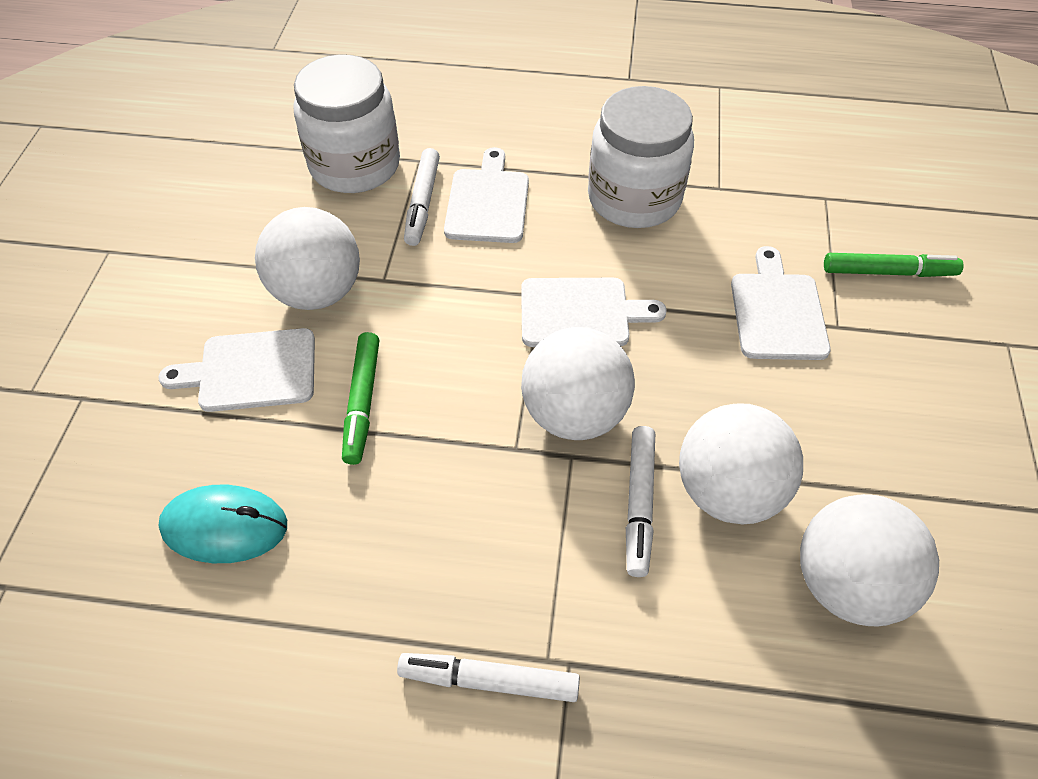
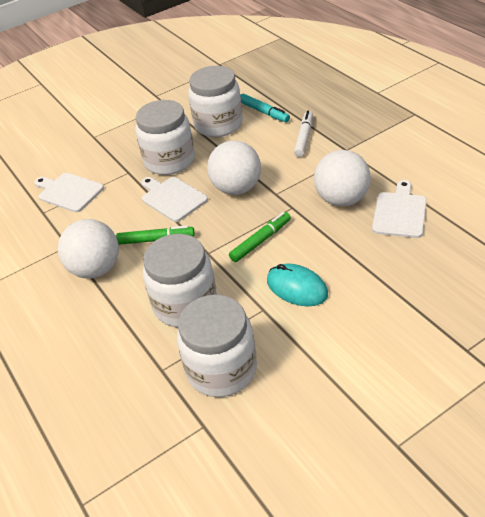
turquoise marker: none = 0 -> [240,94,290,122] = 1
white ball: [255,207,360,310] [521,327,635,440] [679,403,803,525] [800,494,939,626] = 4 -> [58,219,119,278] [207,140,261,195] [314,150,371,207] = 3
white cutting board: [159,328,315,412] [444,147,529,243] [521,278,667,347] [731,246,831,360] = 4 -> [34,173,104,212] [141,177,208,222] [372,180,427,238] = 3
white jar: [294,54,400,193] [588,86,694,228] = 2 -> [135,100,195,175] [143,234,217,327] [177,295,257,397] [188,66,243,137] = 4
white marker: [397,653,580,702] [404,148,440,246] [626,426,655,577] = 3 -> [294,111,313,157] = 1

